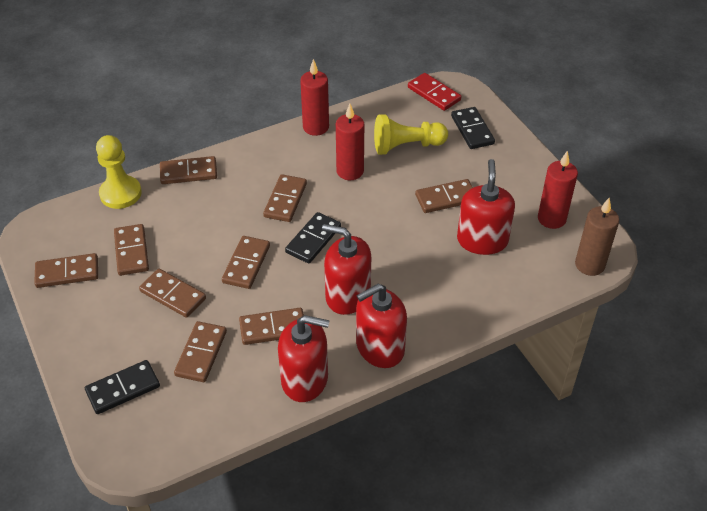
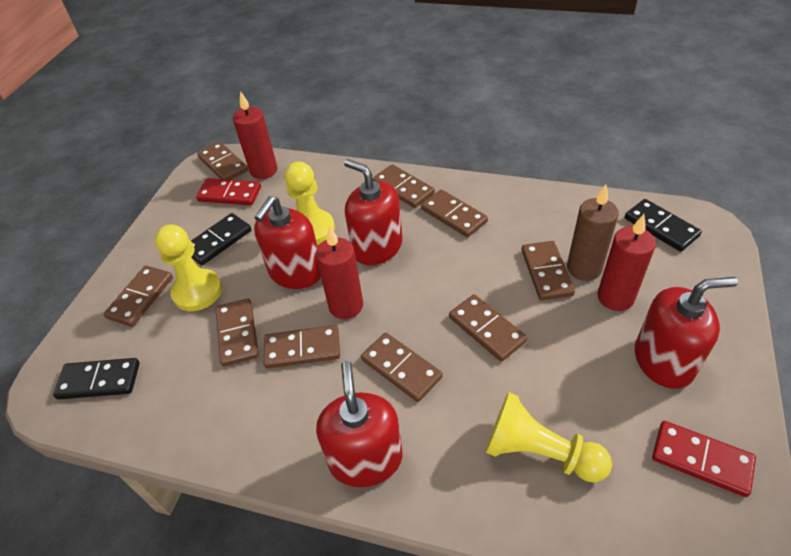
red domino: [408,73,462,111] = 1 -> [196,178,261,205] [652,421,756,497] = 2
yellow pawn: [96,135,142,209] [374,114,448,155] = 2 -> [155,224,222,311] [285,162,335,245] [486,392,612,483] = 3

